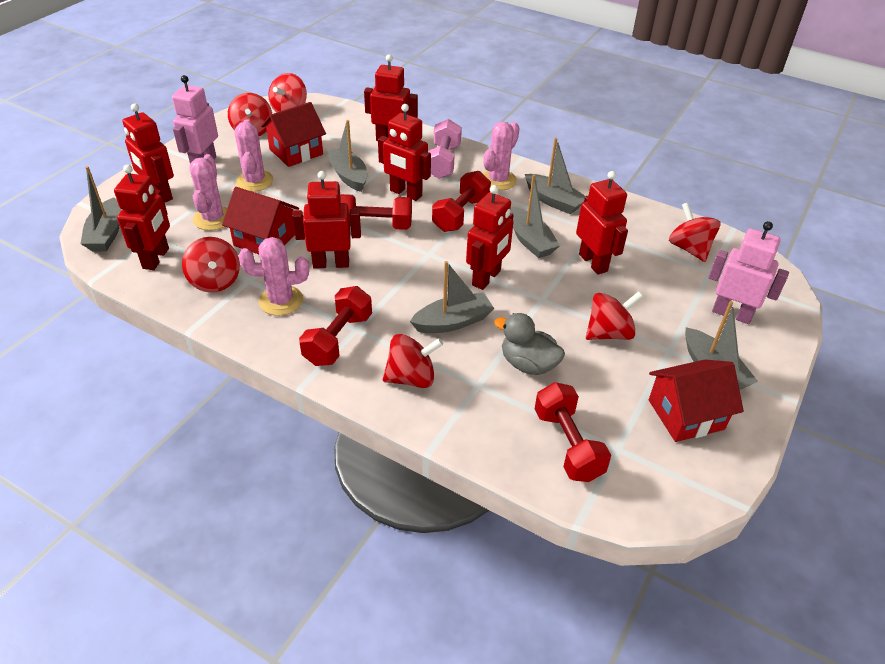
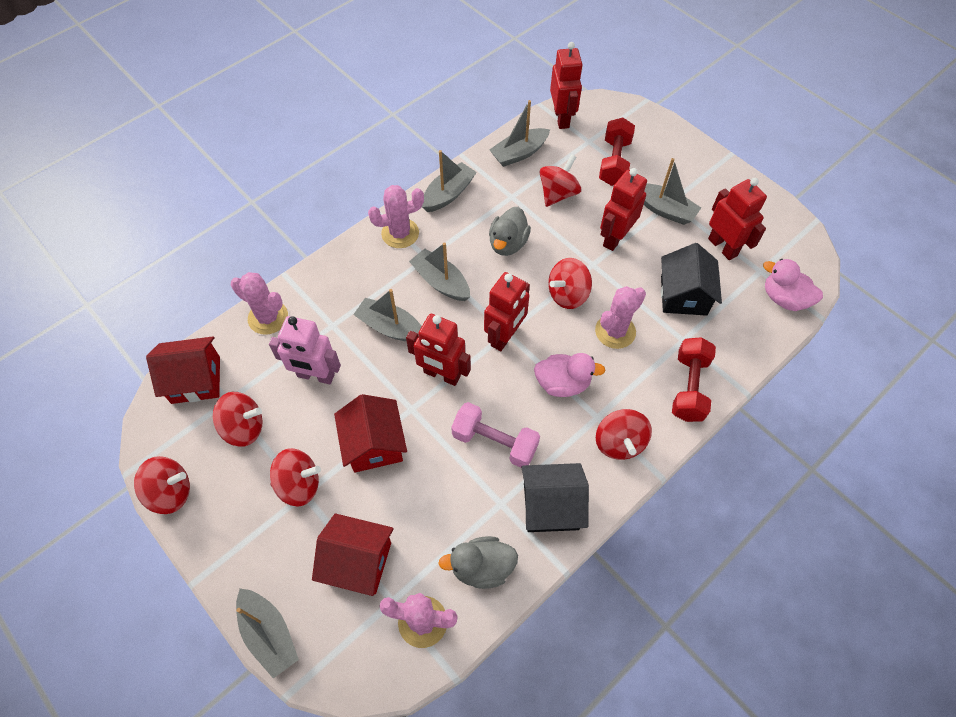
black house: none = 0 -> [521,463,589,532] [661,243,722,316] = 2
grey duck: [494,313,565,375] = 1 -> [438,536,518,589] [489,207,531,256] = 2
pink duck: none = 0 -> [534,353,605,397] [763,259,823,311] = 2
pink robot: [172,75,218,164] [708,221,789,324] = 2 -> [269,316,341,384] = 1
red dumbbell: [299,286,372,366] [340,194,412,230] [432,171,491,232] [535,382,611,482] = 4 -> [599,117,635,186] [672,337,716,422] = 2
red robot: [114,165,170,270] [122,104,174,203] [292,171,361,268] [364,54,418,141] [378,104,431,201] [466,185,513,290] [576,171,628,275] = 7 -> [406,314,471,386] [484,272,530,351] [550,42,583,129] [600,168,647,251] [708,178,767,260] = 5

